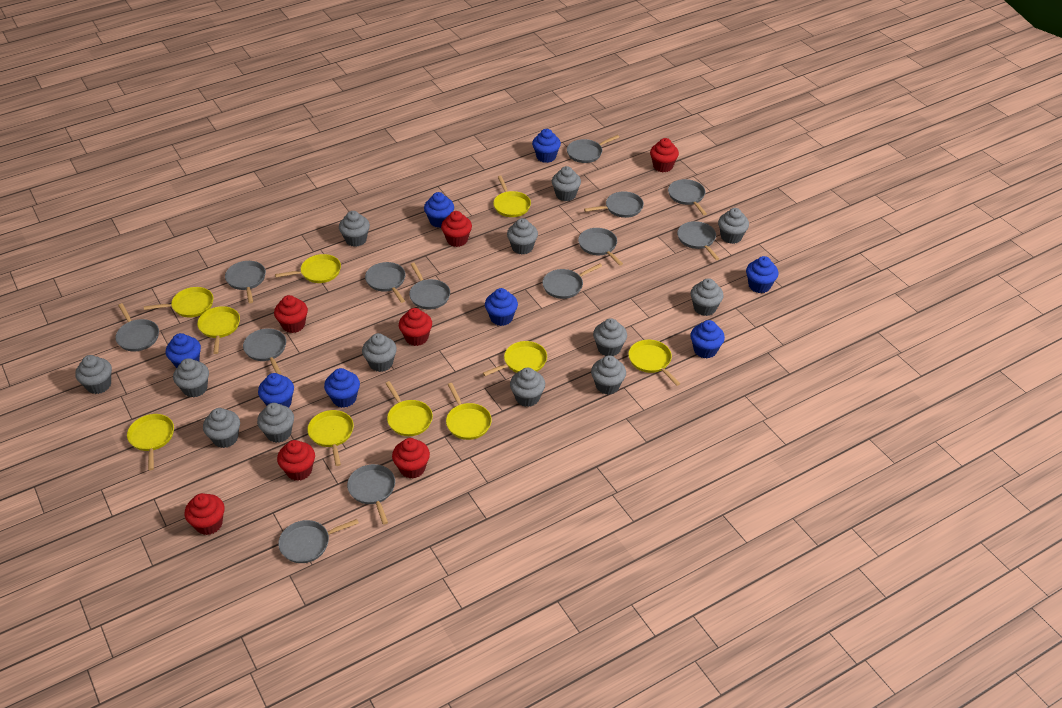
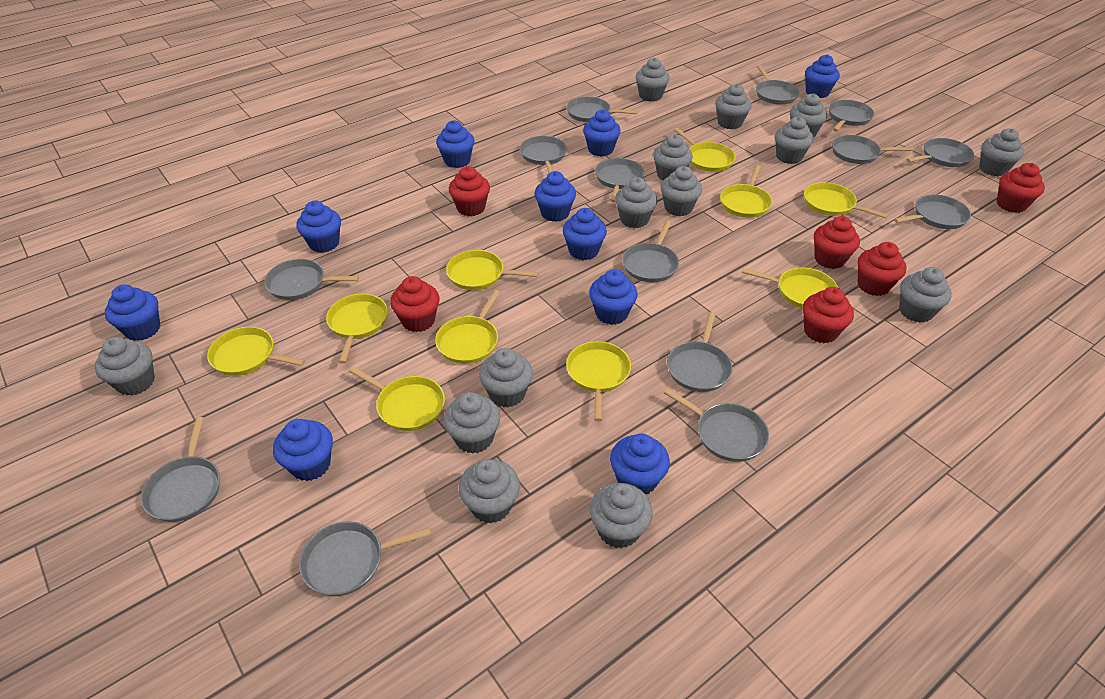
blue cupcake: [166,333,201,368] [258,373,294,408] [324,368,360,408] [424,192,454,228] [485,288,518,326] [532,129,561,163] [690,320,725,358] [746,256,779,293] = 8 -> [105,284,160,341] [273,419,333,481] [297,201,341,253] [436,120,474,168] [534,171,576,222] [563,208,607,260] [583,109,621,157] [589,269,638,325] [610,434,670,494] [805,54,840,98] = 10
grey cupcake: [75,355,112,394] [173,358,209,397] [203,408,240,448] [257,403,294,443] [339,211,370,247] [362,333,397,372] [507,218,538,255] [510,368,545,407] [552,166,581,201] [591,355,626,395] [593,318,627,356] [690,278,724,316] [718,208,749,244] = 13 -> [95,337,155,396] [443,392,500,454] [459,459,520,524] [479,348,533,407] [590,483,653,548] [615,177,657,228] [636,58,670,102] [653,134,693,180] [661,166,702,216] [715,84,752,129] [775,117,814,164] [790,93,827,137] [899,267,952,323] [979,128,1024,176] = 14
grey pan: [115,303,159,351] [225,261,266,303] [243,328,286,375] [278,519,359,563] [347,464,395,525] [365,262,405,303] [409,263,450,309] [542,264,602,299] [567,135,619,163] [578,228,623,266] [584,192,644,218] [668,179,707,215] [677,221,719,260] = 13 -> [141,417,220,522] [264,259,359,300] [299,521,431,596] [520,136,567,173] [567,97,638,122] [595,158,644,202] [622,221,679,282] [664,388,769,462] [667,312,733,392] [756,65,799,105] [829,100,874,132] [832,135,913,164] [894,195,971,229] [906,138,974,167] = 14
red cupcake: [185,493,224,535] [274,295,308,333] [277,440,315,481] [392,438,430,479] [399,308,432,346] [441,211,472,247] [650,138,679,172] = 7 -> [390,276,439,332] [449,166,490,216] [803,287,854,343] [814,216,860,269] [858,242,906,296] [997,163,1045,213] = 6

